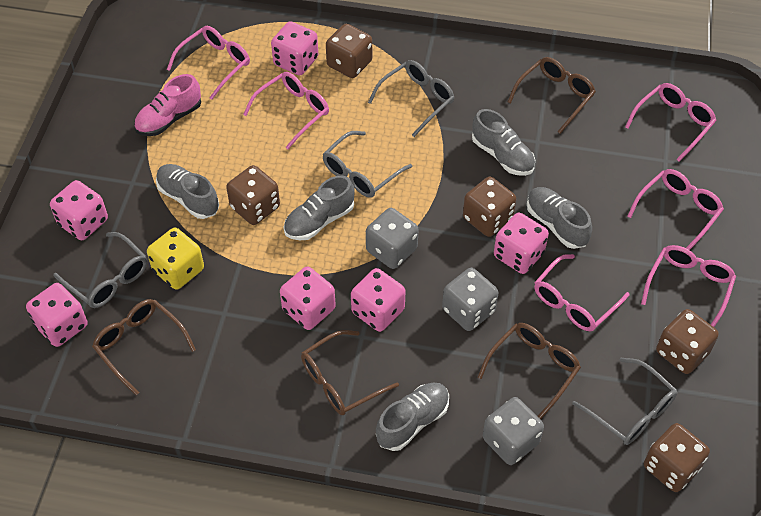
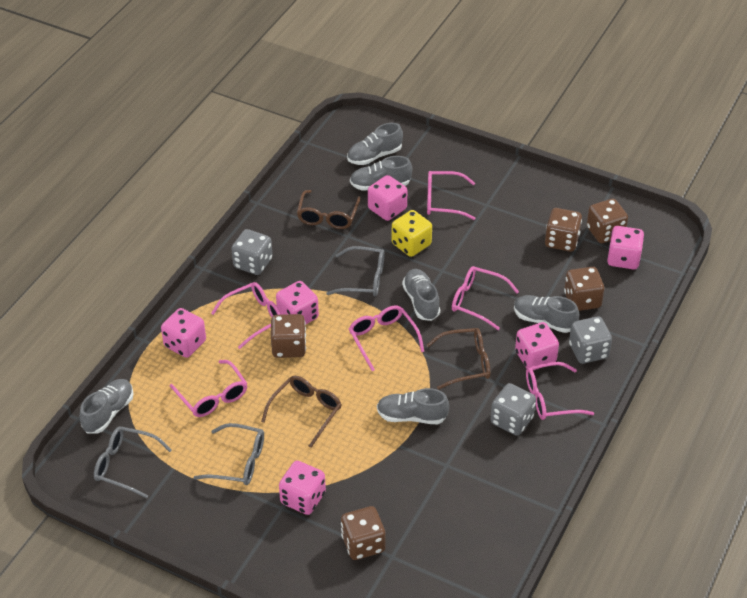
brown glasses: [92,299,196,395] [301,330,399,415] [478,323,581,420] [508,57,596,134] = 4 -> [261,376,342,448] [297,190,360,229] [426,328,490,390] = 3
grey glasses: [53,232,147,308] [323,131,412,198] [368,60,455,137] [572,358,677,445] = 4 -> [94,427,172,498] [194,423,264,485] [326,246,385,296] = 3
grey shoe: [156,164,219,219] [284,176,354,240] [376,382,449,451] [472,109,535,176] [527,187,592,249] = 5 -> [80,379,134,434] [347,123,403,165] [350,156,412,191] [377,388,449,424] [402,269,440,321] [514,295,579,333] = 6
pink shoe: [134,74,201,136] = 1 -> none = 0

